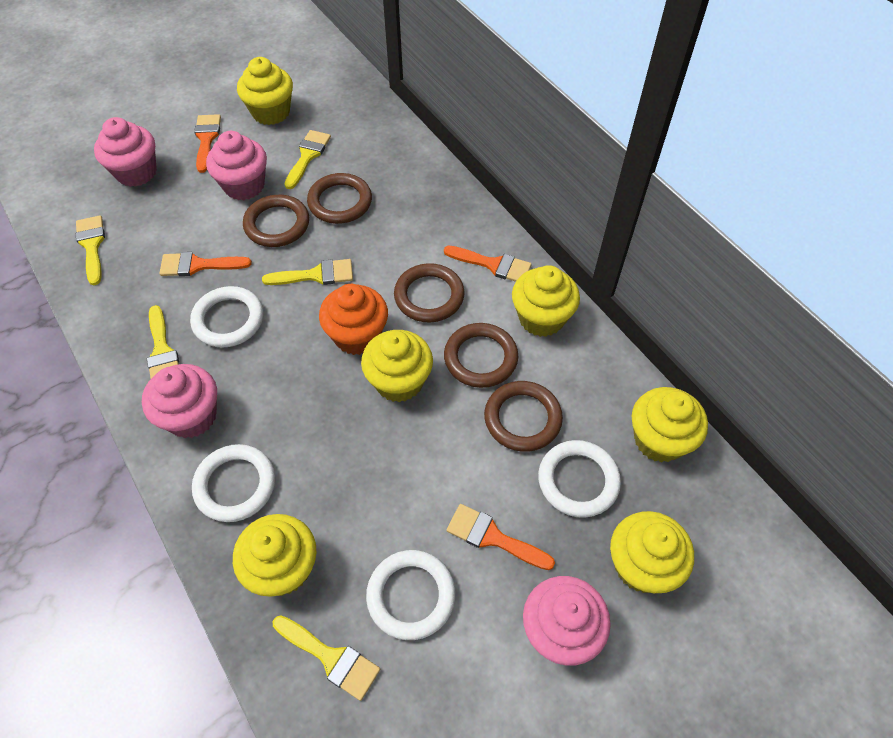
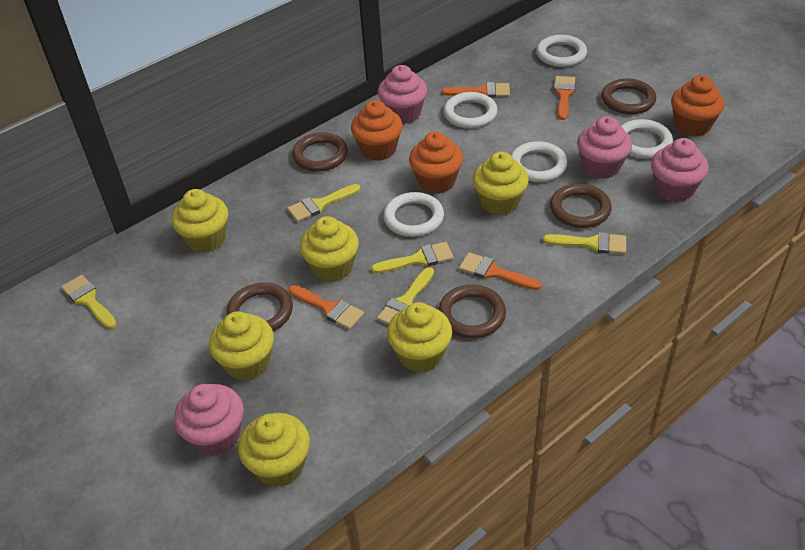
orange cupcake: [319,284,388,355] = 1 -> [351,100,403,161] [409,131,463,194] [671,75,725,137] = 3
white ring: [190,286,263,348] [192,444,275,522] [366,550,455,640] [538,440,621,518] = 4 -> [384,192,444,237] [444,92,498,128] [511,141,568,182] [536,35,587,67] [621,119,673,159] = 5

